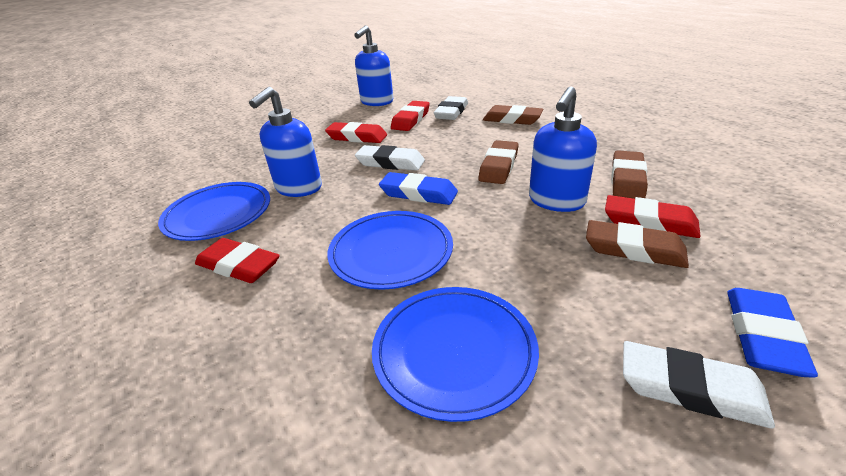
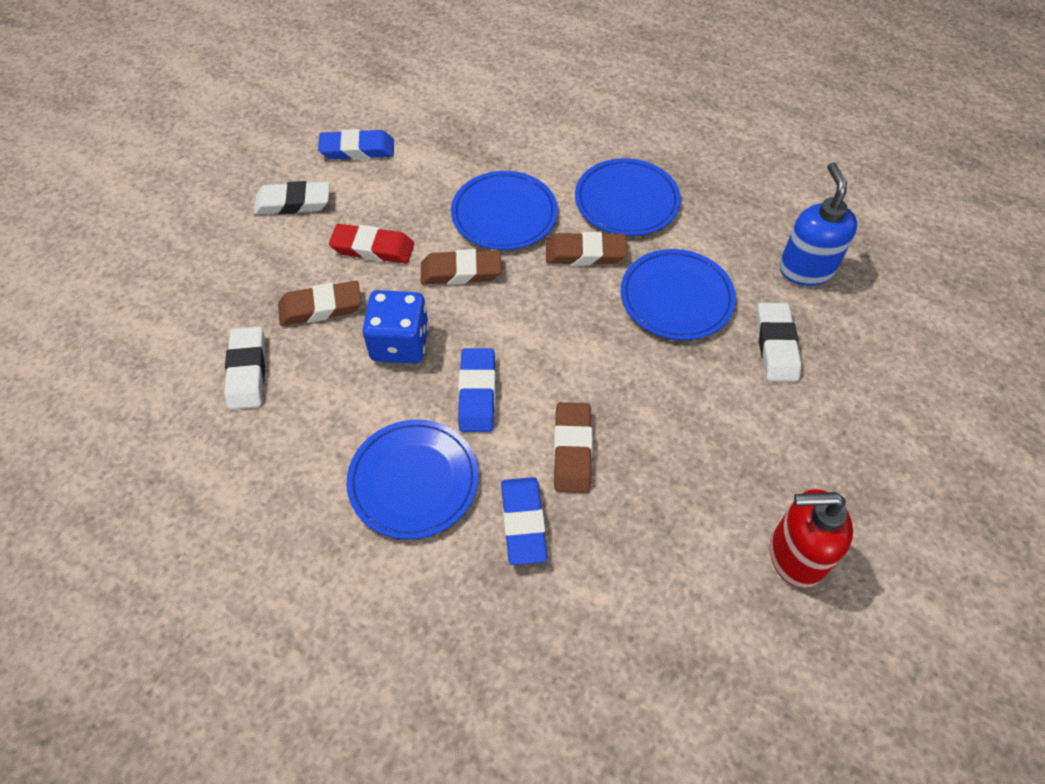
blue dice: none = 0 -> [362,290,429,364] = 1
blue eraser: [379,172,458,205] [727,288,818,378] = 2 -> [318,129,394,160] [458,348,495,432] [501,477,547,565] = 3
blue plate: [158,182,270,241] [327,211,453,290] [372,287,539,422] = 3 -> [347,419,479,539] [451,171,558,250] [575,158,681,236] [621,249,736,340] = 4
blue soap dispenser: [249,87,322,197] [354,26,393,106] [529,87,597,212] = 3 -> [779,162,857,286] = 1
red eraser: [195,238,280,283] [325,122,387,143] [391,101,430,131] [605,195,701,238] = 4 -> [329,224,414,264] = 1
red soap dispenser: none = 0 -> [770,489,853,588] = 1

